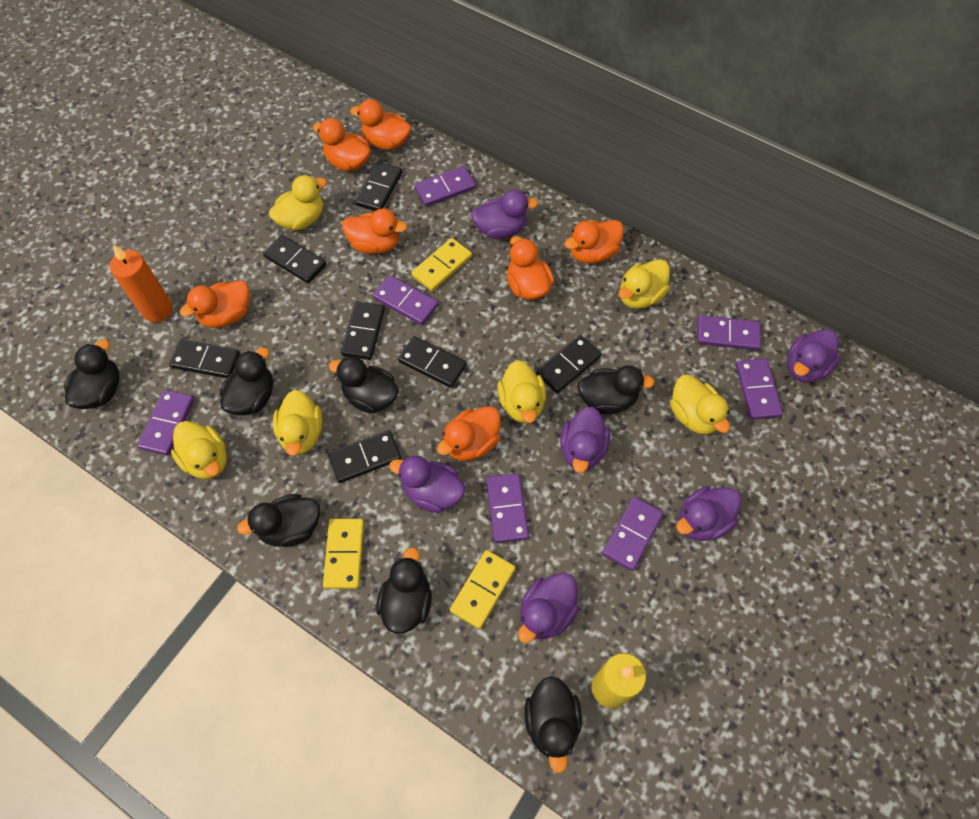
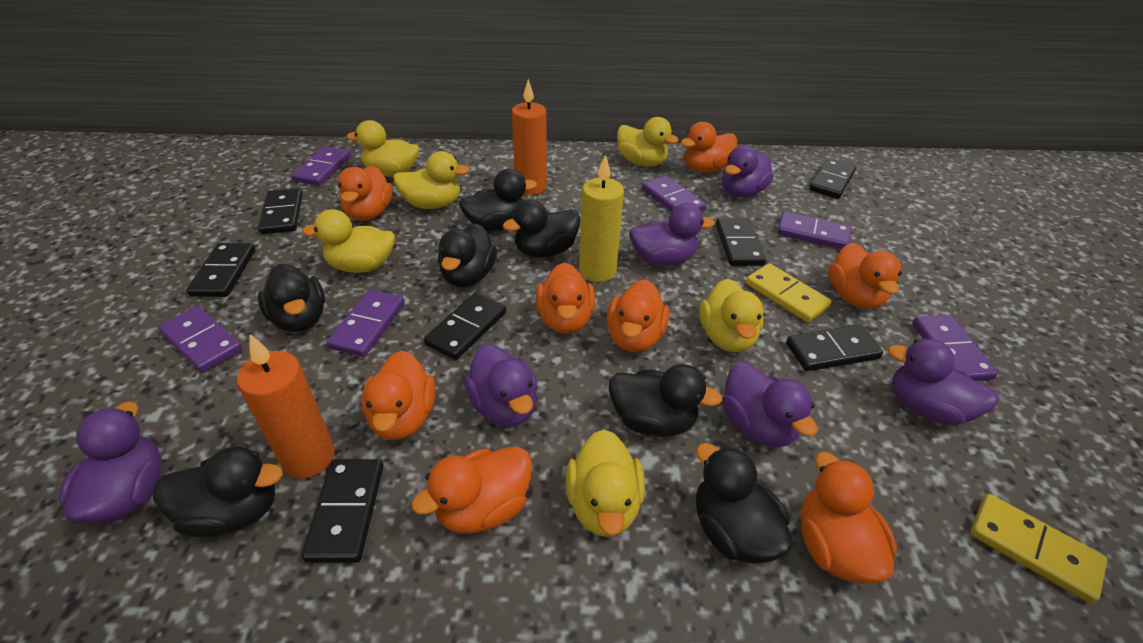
orange candle: [110,244,173,322] = 1 -> [237,334,335,479] [512,79,547,195] = 2
orange duck: [180,280,249,328] [313,118,371,171] [342,208,407,254] [350,99,411,150] [437,406,501,461] [507,236,554,300] [565,220,624,264] = 7 -> [338,166,393,221] [361,350,435,441] [412,446,532,534] [535,262,595,334] [606,280,669,352] [680,122,737,173] [801,452,897,584] [829,243,902,309] = 8
purple domino: [137,390,194,456] [373,275,439,325] [415,166,476,207] [486,473,529,543] [602,497,663,571] [697,315,761,350] [736,359,783,420] = 7 -> [158,306,242,373] [291,146,351,186] [326,289,405,357] [642,176,707,212] [777,211,851,249] [912,315,998,381] = 6
yellow domino: [323,519,364,589] [411,238,472,291] [450,550,516,629] = 3 -> [746,263,832,322] [970,494,1107,604] = 2

